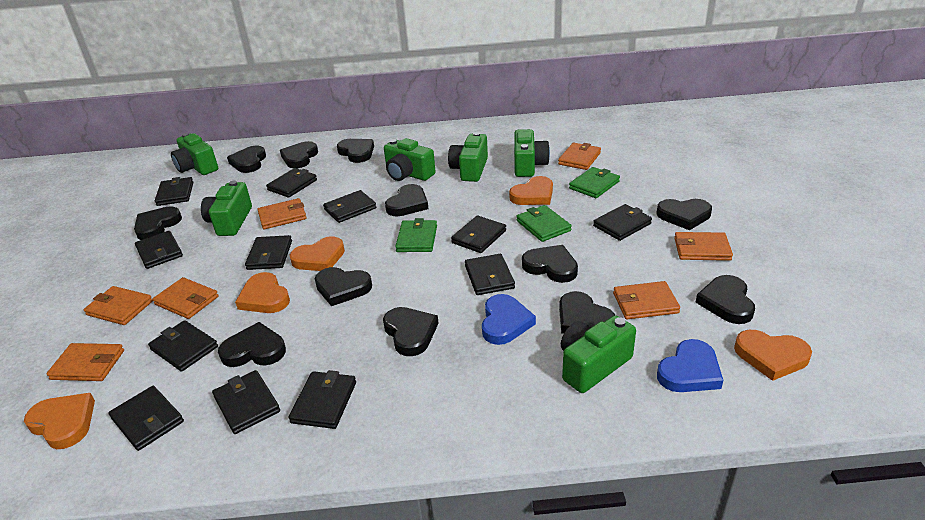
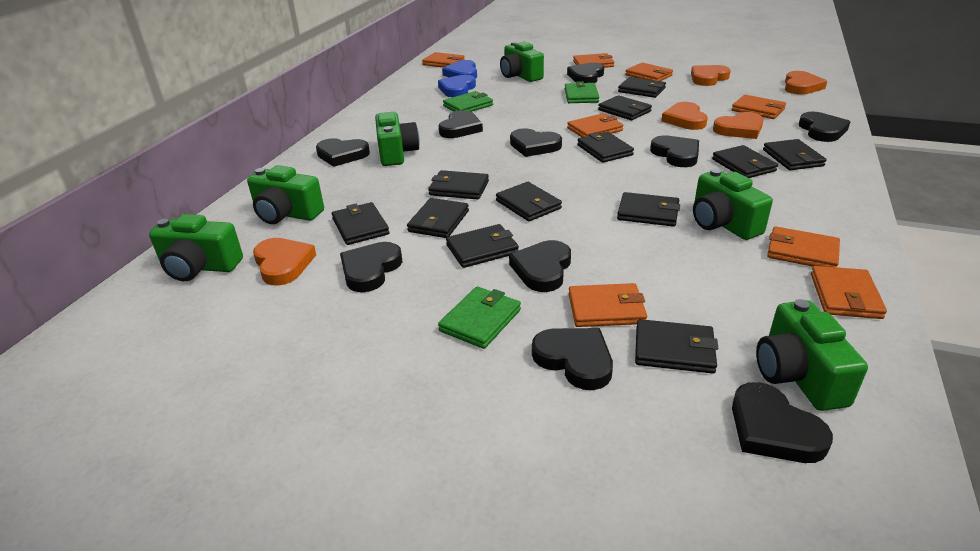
black heart: [134,206,182,240] [218,322,286,367] [227,146,266,173] [280,141,318,168] [315,267,372,306] [337,139,374,163] [383,307,439,356] [385,184,429,216] [522,245,578,283] [559,291,615,334] [656,199,712,230] [695,275,755,324] = 12 -> [316,138,370,167] [340,242,403,292] [438,110,483,138] [509,240,571,292] [510,128,562,157] [532,328,613,390] [567,63,604,83] [650,135,699,167] [732,382,833,463] [799,112,850,142] = 10
orange wallet: [46,343,124,381] [84,286,153,325] [153,277,219,319] [257,198,307,229] [558,143,601,170] [613,281,680,319] [674,232,733,261] = 7 -> [422,52,465,68] [567,113,624,137] [569,283,647,327] [573,53,614,68] [625,63,673,81] [732,95,786,119] [767,226,840,267] [811,266,887,319] = 8

